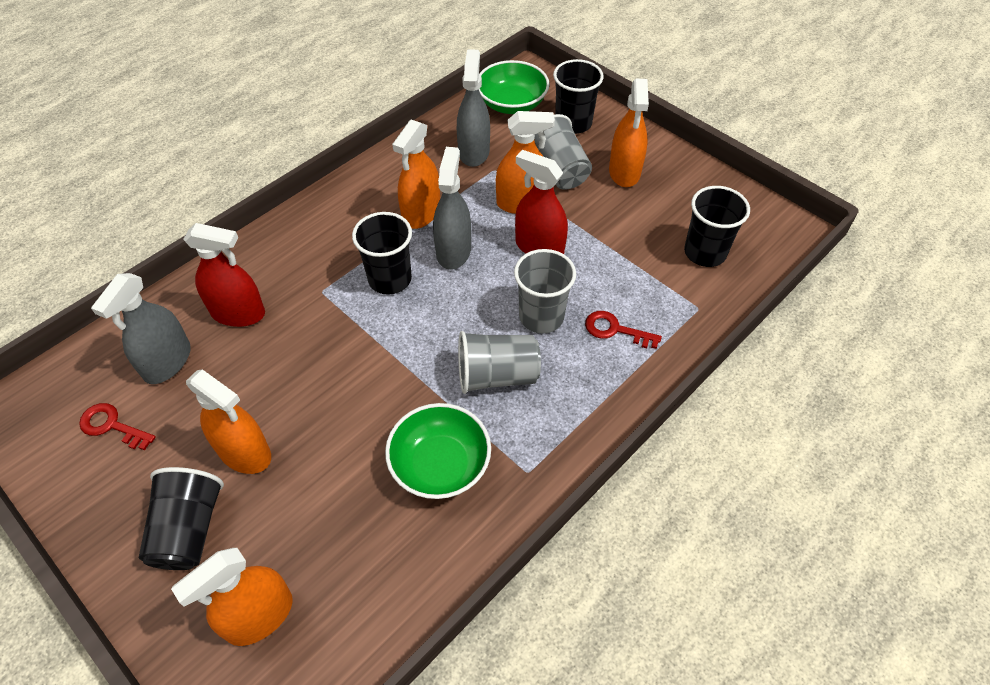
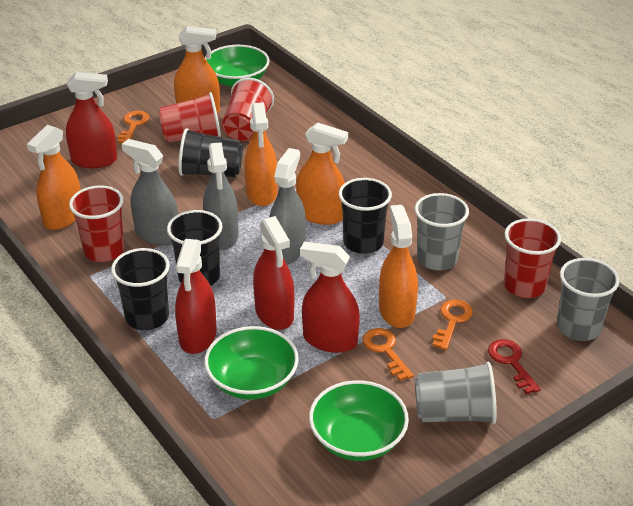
green bowl: [385,403,491,499] [479,60,550,114] = 2 -> [204,326,299,400] [205,45,270,87] [309,380,409,461] = 3
orange key: none = 0 -> [117,111,149,143] [363,328,414,381] [432,300,473,350] = 3
red cup: none = 0 -> [69,185,125,262] [158,92,221,143] [222,78,274,141] [504,218,561,298] = 4
red key: [79,403,156,450] [585,311,662,349] = 2 -> [488,339,541,394] = 1
red spray bottle: [184,223,265,327] [515,150,568,254] = 2 -> [66,72,117,168] [175,239,217,354] [253,216,294,330] [300,242,360,353] = 4

